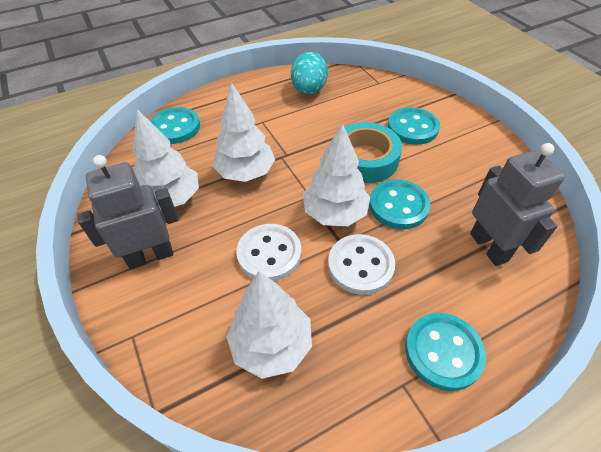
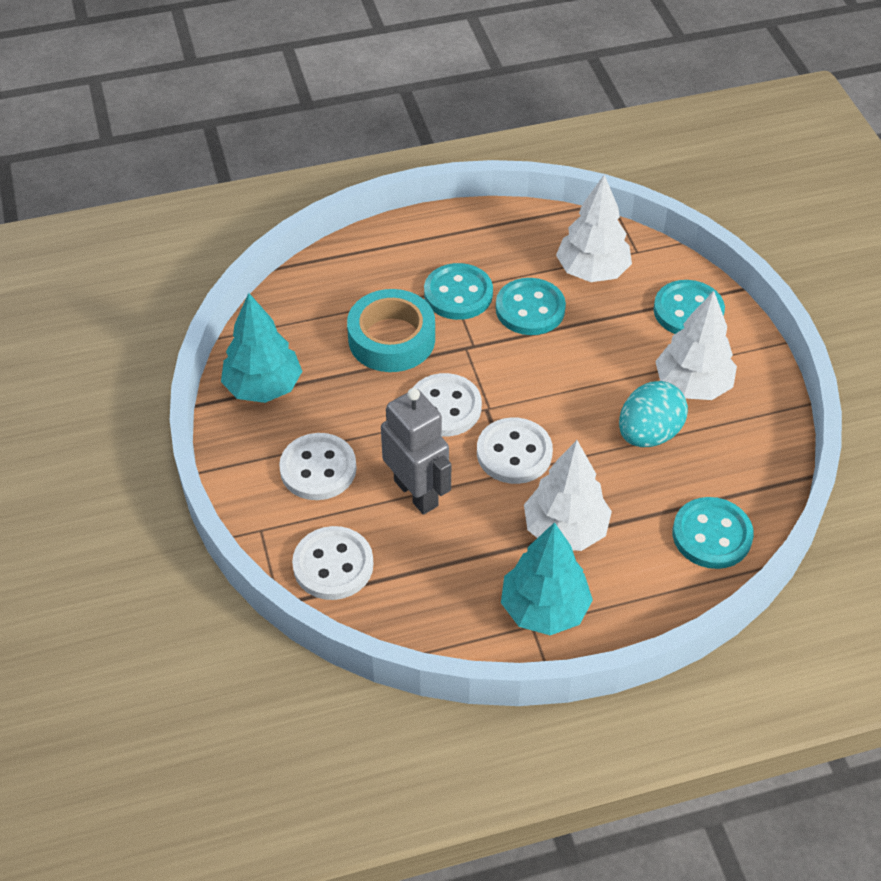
grey robot: [77,155,179,269] [470,143,565,266] = 2 -> [381,388,451,515] = 1
turquoise tree: none = 0 -> [221,293,302,403] [501,522,593,635] = 2
white button: [236,224,301,281] [328,234,395,295] = 2 -> [279,433,356,500] [292,526,374,600] [413,373,482,437] [477,417,553,484] = 4
white tree: [132,109,199,209] [213,82,275,182] [226,271,312,379] [303,123,370,226] = 4 -> [524,440,612,551] [556,174,632,282] [655,291,737,400] = 3

